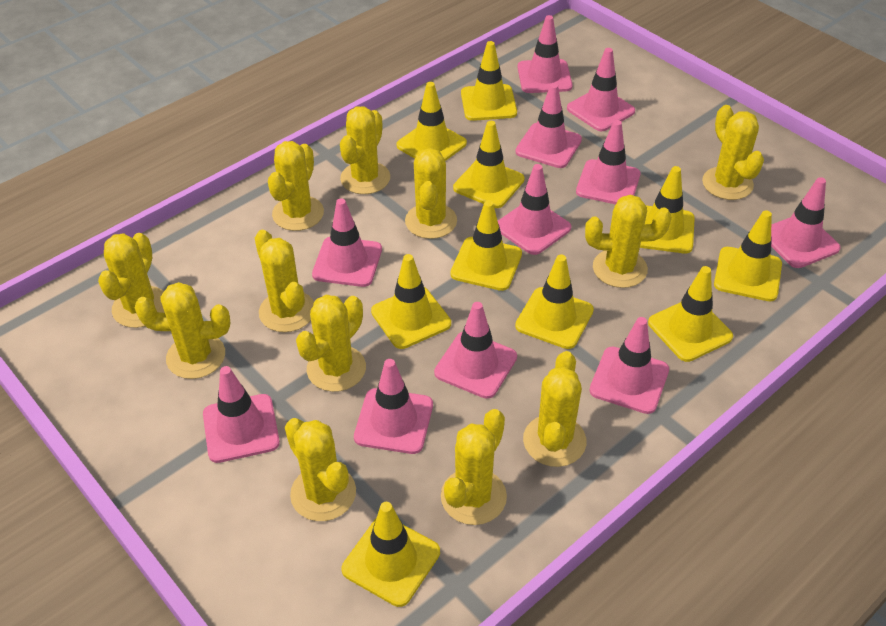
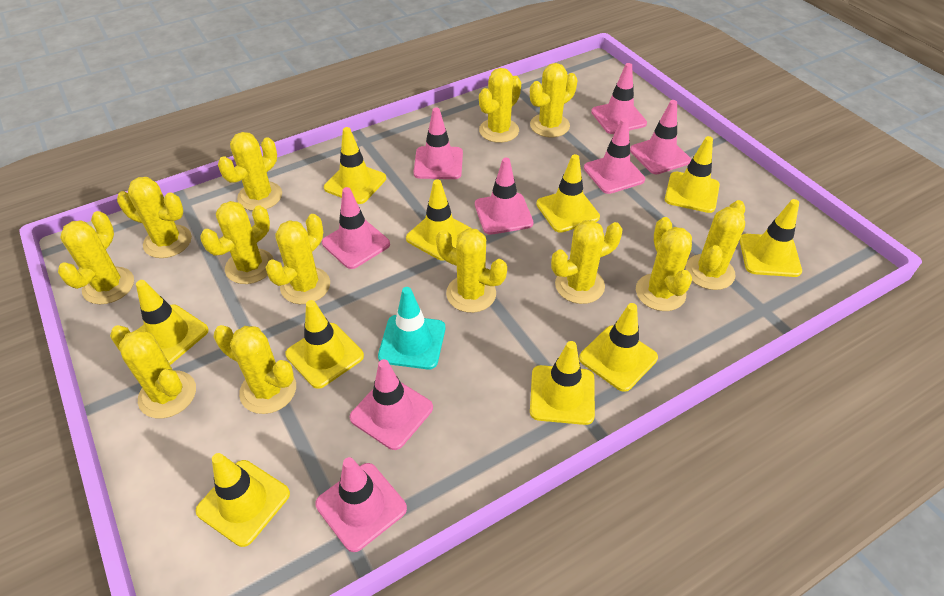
pink traffic cone: [203,366,280,463] [312,198,382,287] [354,359,433,454] [434,302,517,399] [498,164,571,255] [515,83,582,168] [518,15,573,93] [567,48,635,131] [576,120,640,204] [590,317,669,414] [771,177,841,268] = 11 -> [315,457,407,552] [322,187,390,269] [350,359,433,450] [414,107,463,179] [475,158,533,235] [584,118,645,194] [591,63,647,134] [630,100,691,174] = 8
turquoise traffic cone: none = 0 -> [378,287,445,369] = 1
yellow cactus: [98,233,165,328] [135,282,230,379] [255,230,314,332] [268,141,324,231] [285,418,356,521] [296,295,366,392] [340,106,390,194] [405,148,457,239] [441,409,507,525] [523,351,587,467] [585,195,672,288] [702,105,764,200] = 12 -> [58,211,134,304] [110,325,196,418] [117,177,192,258] [200,201,274,284] [214,325,296,414] [218,132,282,211] [265,214,330,304] [436,228,507,313] [479,68,521,143] [530,63,578,137] [551,220,623,304] [636,217,692,311] [686,200,745,290] = 13

